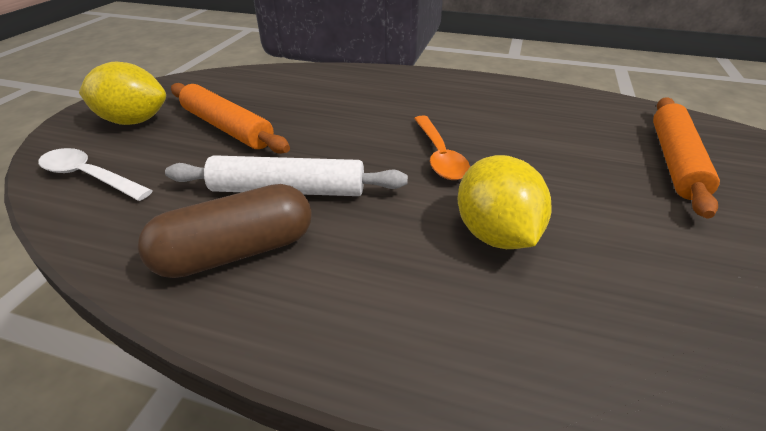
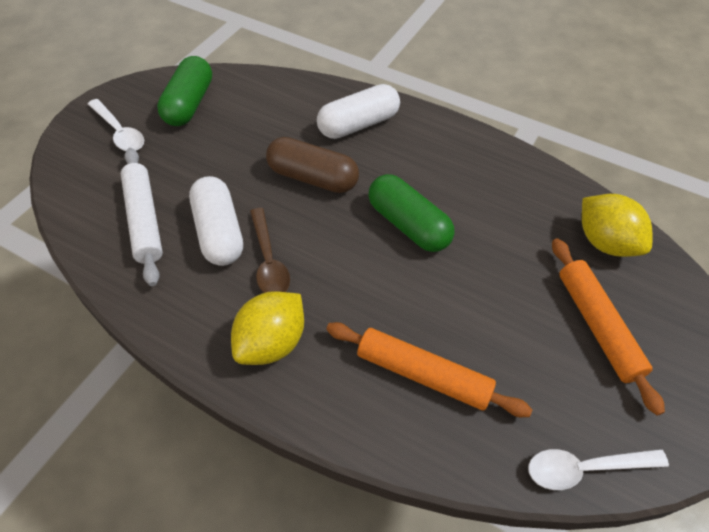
brown spoon: none = 0 -> [250,208,290,293] = 1
green capsule: none = 0 -> [157,56,212,126] [369,174,455,252] = 2
orange spoon: [414,115,470,180] = 1 -> none = 0
white capsule: none = 0 -> [189,176,243,266] [317,84,400,139] = 2
white spoon: [38,148,153,201] = 1 -> [88,99,144,151] [528,449,669,490] = 2

